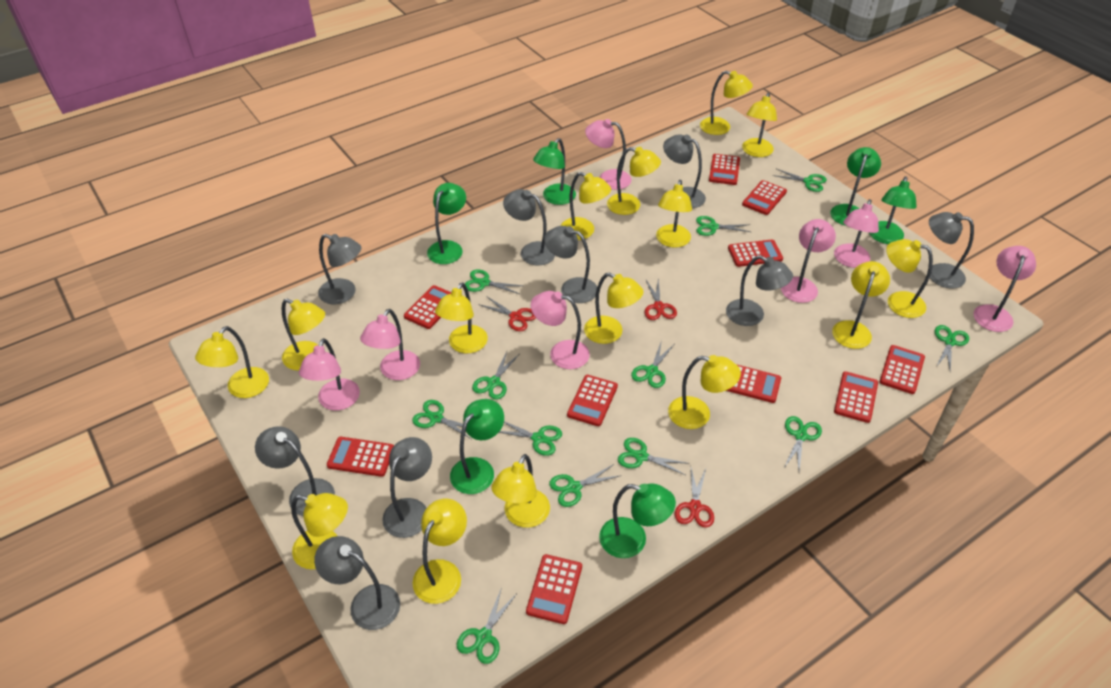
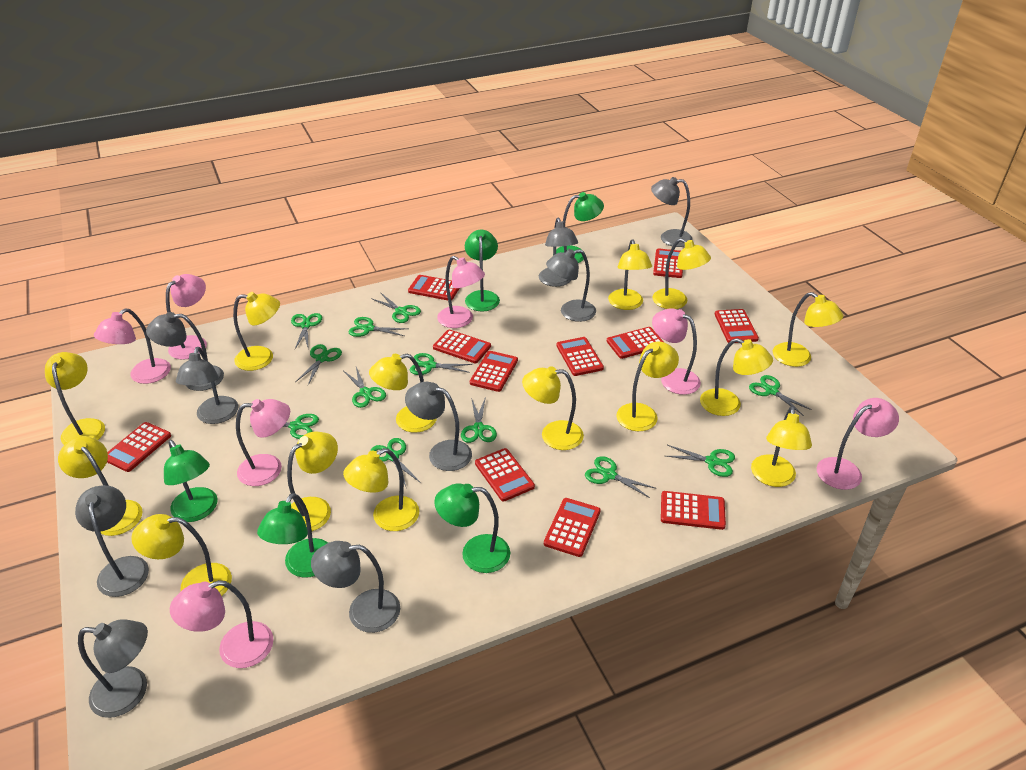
green lamp: [427,183,466,264] [450,399,504,494] [533,138,576,205] [599,483,676,558] [830,147,881,226] [869,177,917,244] = 6 -> [164,440,217,522] [257,493,328,578] [434,483,510,573] [465,230,500,312] [556,192,604,263] = 5
red calculator: [327,437,394,477] [404,285,451,329] [526,554,582,624] [567,375,618,426] [709,154,740,185] [726,364,781,403] [728,239,783,267] [742,180,787,215] [834,371,878,423] [880,345,925,394] = 10 -> [107,422,171,472] [408,275,460,301] [433,330,491,363] [470,351,518,392] [475,448,535,501] [544,498,601,557] [556,337,604,376] [607,327,664,359] [653,248,683,278] [661,491,726,530] [715,309,759,343] = 11
red scissors: [478,296,536,331] [644,279,677,320] [675,468,714,528] = 3 -> none = 0
yellow lamp: [195,326,269,398] [282,299,325,371] [291,493,348,570] [413,498,467,604] [435,283,488,353] [491,454,550,528] [561,172,611,240] [584,273,643,344] [607,147,661,215] [656,180,692,248] [668,355,741,429] [700,71,753,135] [742,93,777,157] [832,261,890,349] [886,239,933,318] = 15 -> [45,352,105,445] [58,436,143,536] [131,514,232,596] [233,292,280,371] [287,432,338,531] [343,448,419,531] [369,354,437,433] [522,366,584,450] [608,239,652,310] [616,341,679,431] [652,238,711,309] [700,338,773,416] [751,406,812,487] [773,292,844,367] = 14

